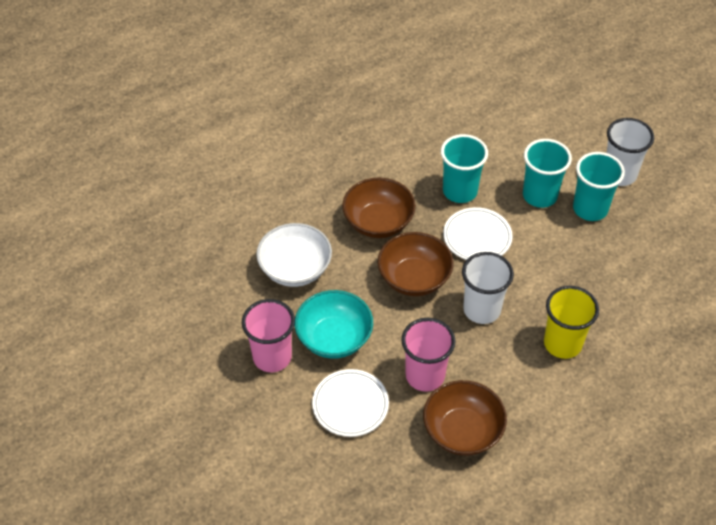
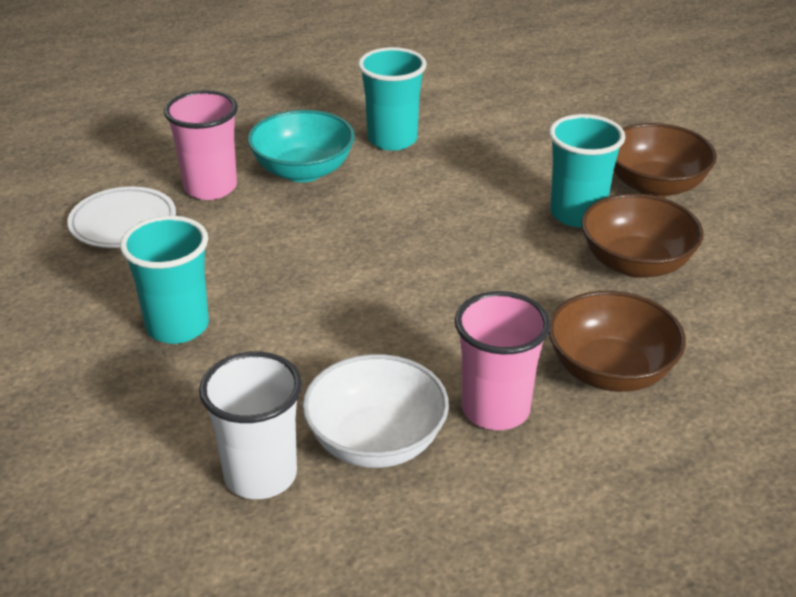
white cup: [462,252,514,324] [606,118,654,186] = 2 -> [199,351,302,499] = 1
white plate: [312,369,389,437] [443,207,513,260] = 2 -> [67,187,176,248] = 1
yellow cup: [544,286,599,359] = 1 -> none = 0

